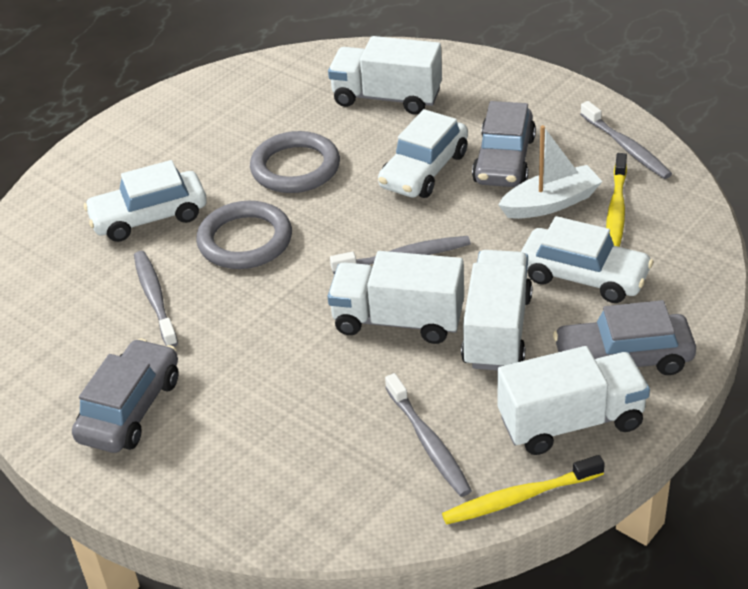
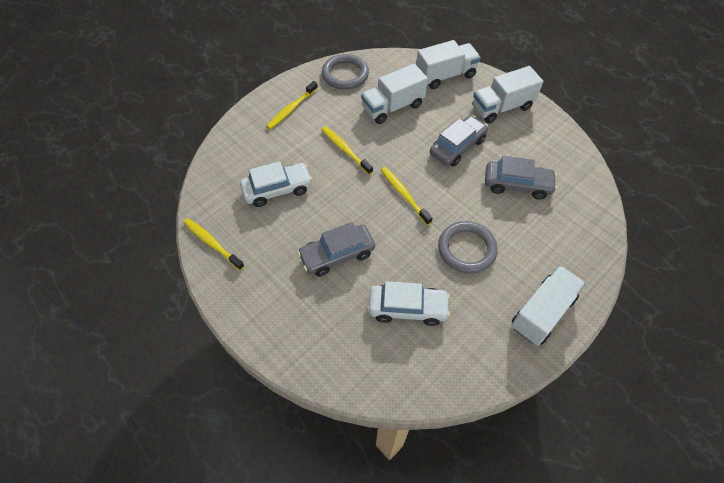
grey toothbrush: [134,251,178,347] [330,236,471,274] [385,373,472,497] [580,101,672,179] = 4 -> none = 0
white boat: [498,125,603,219] = 1 -> none = 0
white car: [84,160,207,242] [378,109,468,198] [521,216,654,303] = 3 -> [240,161,313,207] [369,281,450,326] = 2
yellow toothbrush: [442,455,605,524] [606,153,627,247] = 2 -> [183,218,245,270] [267,81,318,129] [321,126,373,175] [381,167,433,225] = 4

